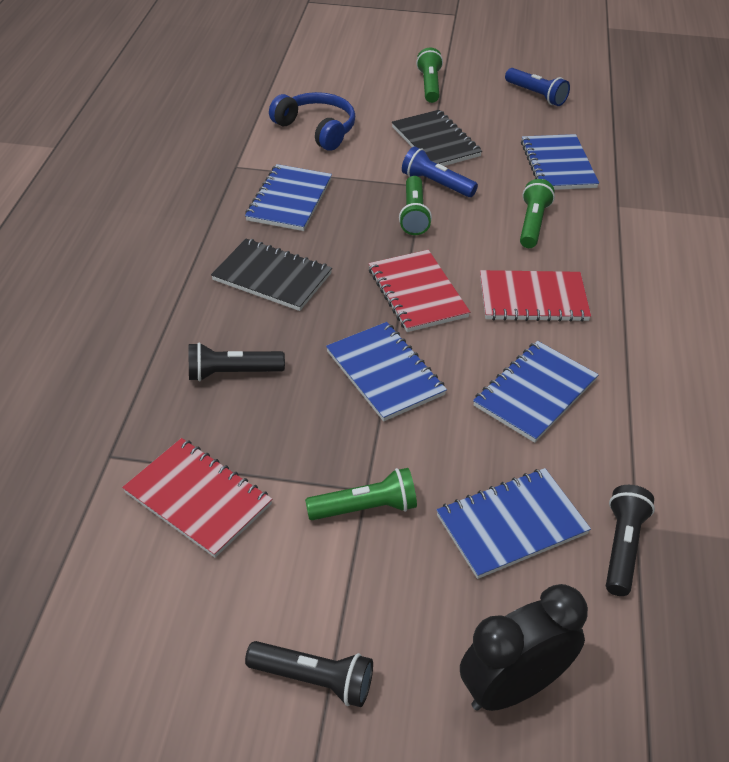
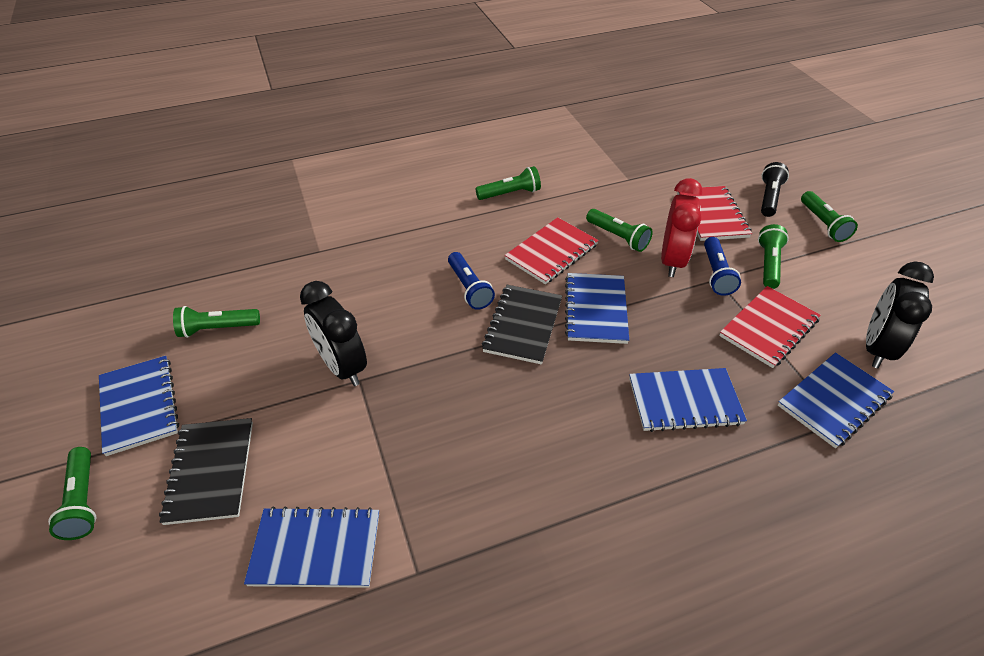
black clock: [460,584,588,711] = 1 -> [300,281,367,386] [866,262,934,368] = 2
black flashlight: [189,343,285,381] [245,641,373,707] [606,485,655,596] = 3 -> [761,162,789,217] = 1
blue headphones: [269,92,355,151] = 1 -> none = 0
green flashlight: [305,468,417,520] [399,176,432,235] [416,47,443,103] [520,179,555,248] = 4 -> [48,447,96,540] [173,306,260,338] [475,166,541,200] [586,209,653,252] [758,224,789,289] [801,191,858,242] = 6
red clock: none = 0 -> [661,178,703,277] = 1

